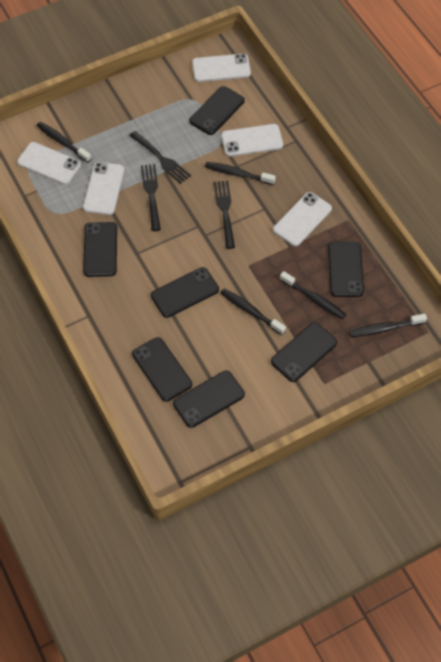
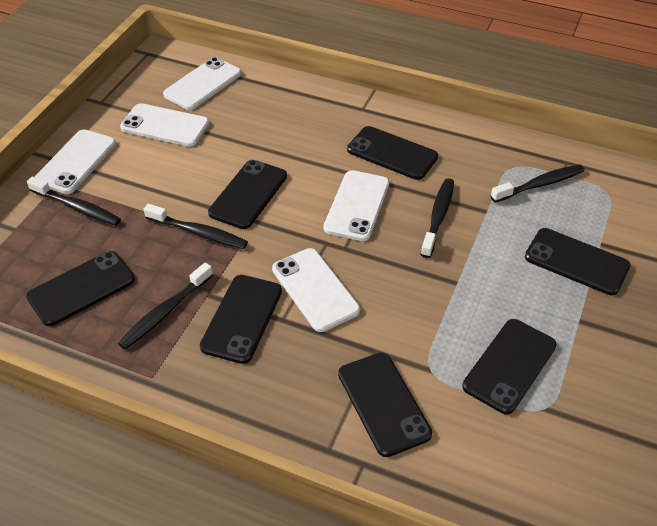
black fork: [129,131,191,184] [141,164,161,231] [214,181,235,249] = 3 -> none = 0

